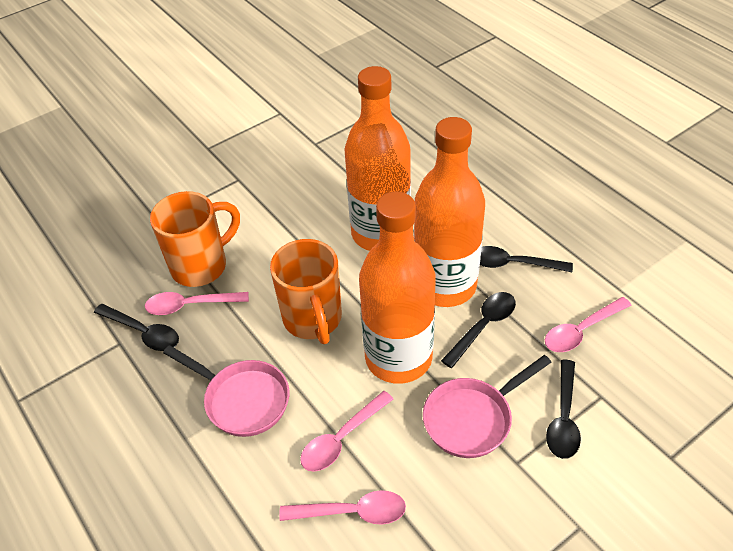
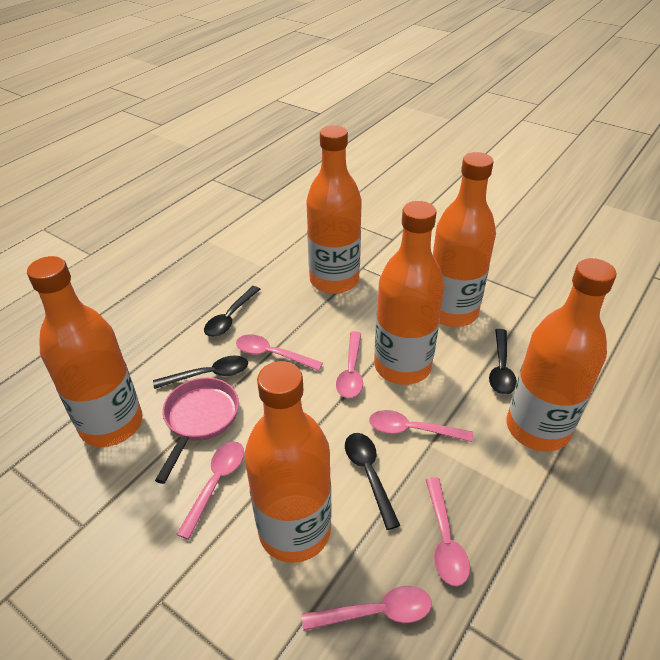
orange bottle: [345,66,411,251] [359,191,436,384] [414,117,485,307] = 3 -> [27,256,142,447] [245,361,332,563] [306,125,362,294] [374,201,445,385] [433,152,496,327] [507,258,616,452] = 6
orange mug: [150,191,240,287] [270,239,342,344] = 2 -> none = 0
pink pan: [163,345,289,437] [423,355,552,458] = 2 -> [155,378,239,484] = 1
pink spoon: [145,292,249,315] [279,490,406,525] [300,391,394,472] [545,297,632,352] = 4 -> [176,441,244,540] [236,335,323,371] [302,586,432,631] [336,331,363,398] [369,410,473,442] [426,477,470,586] = 6

